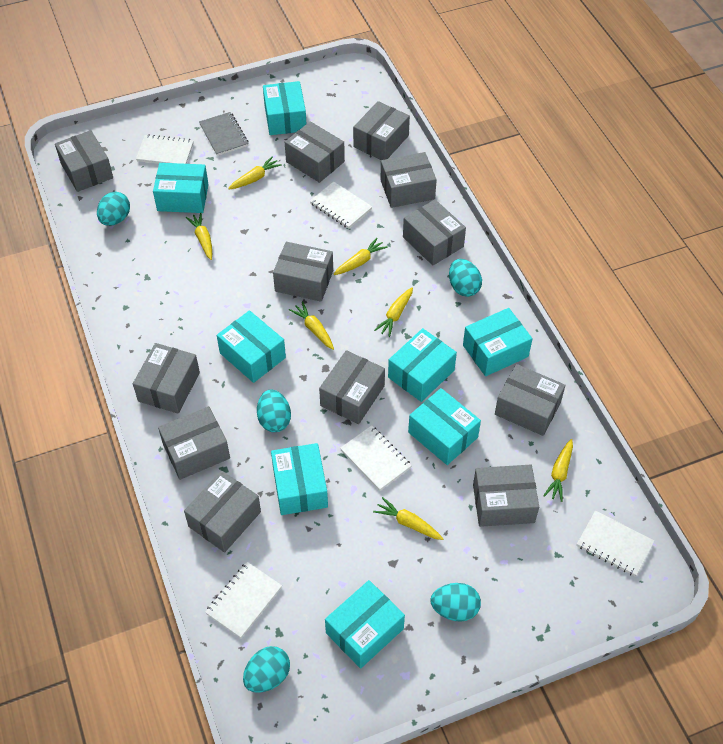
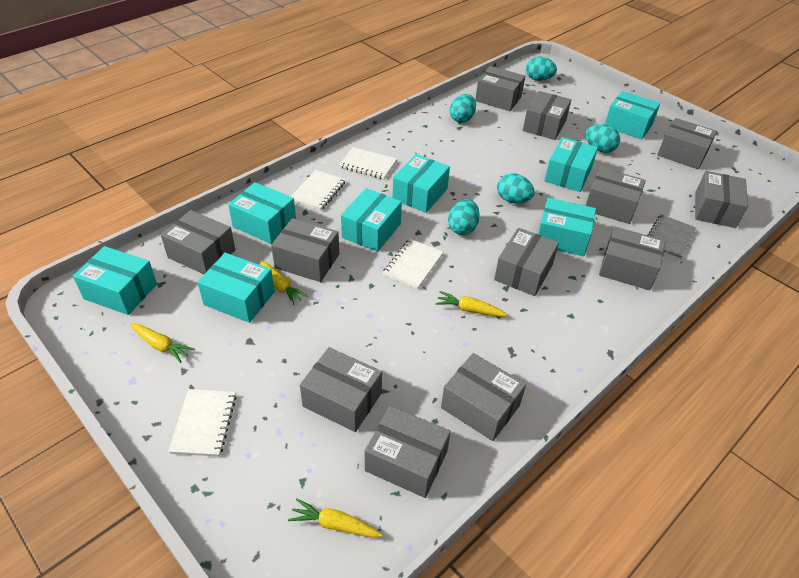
white notebook: [136,135,194,164] [205,562,282,638] [310,181,372,229] [340,425,412,491] [577,511,654,577] = 5 -> [168,389,237,457] [291,170,346,211] [339,147,397,179] [383,239,443,290] = 4
yellow carrot: [186,213,212,260] [228,156,282,189] [289,301,334,350] [334,238,388,275] [373,497,443,540] [374,287,413,337] [543,439,573,502] = 7 -> [130,323,195,363] [260,261,308,305] [288,498,383,538] [436,291,508,317] = 4

